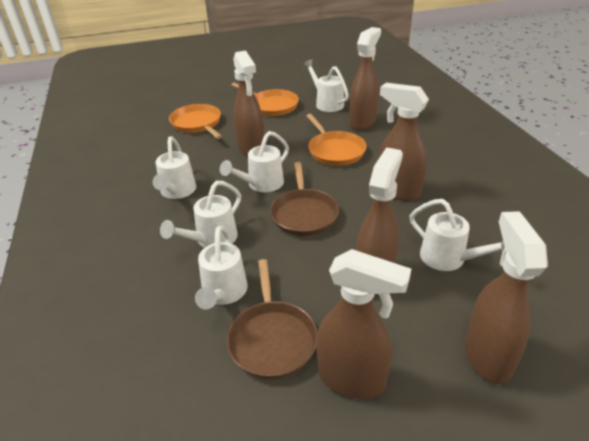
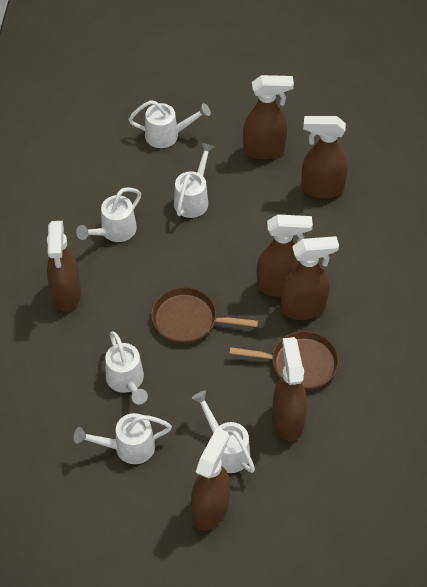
brown spray bottle: [233,51,264,156] [317,249,411,399] [349,27,381,130] [356,147,403,296] [379,83,429,201] [465,211,548,384] = 6 -> [47,221,81,312] [191,428,230,531] [243,75,294,160] [257,214,313,297] [272,337,307,441] [281,236,339,320] [301,116,348,199] = 7
orange pan: [169,104,222,139] [231,83,299,116] [306,114,367,166] = 3 -> none = 0

